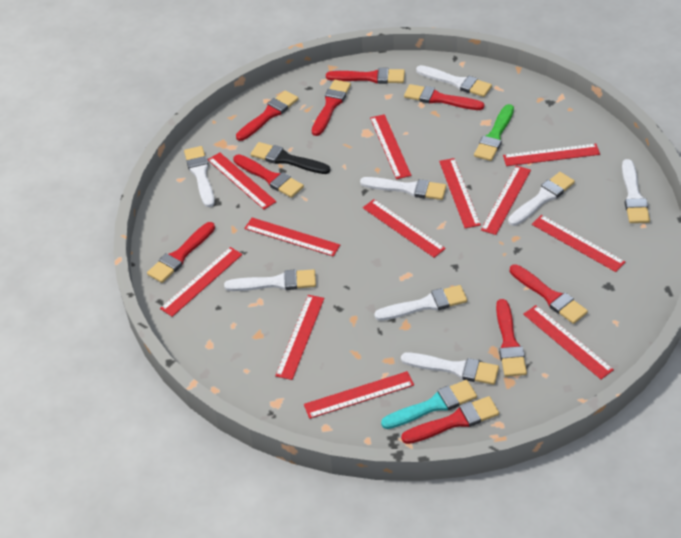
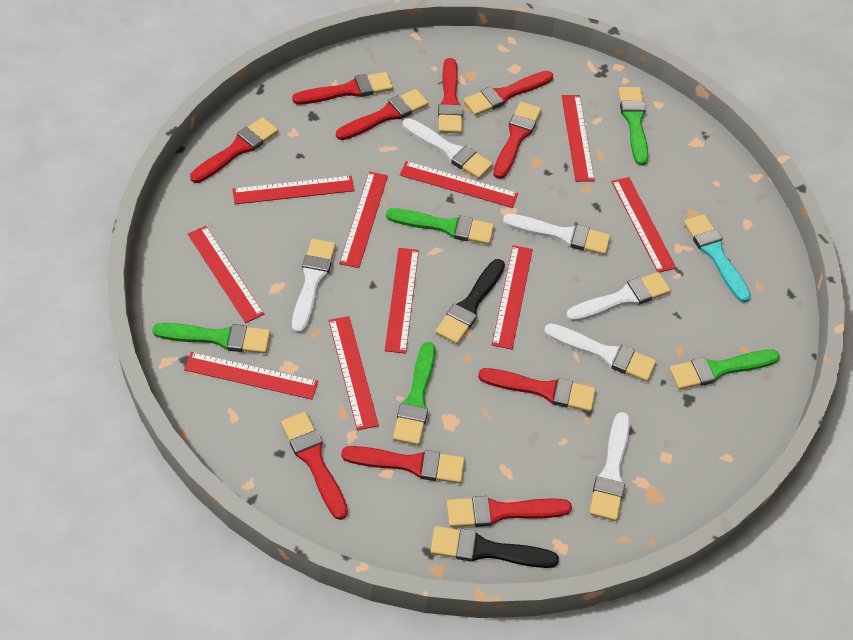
black brush: [251,142,331,174] = 1 -> [430,526,559,568] [435,259,505,344] = 2
green brush: [474,104,514,161] = 1 -> [152,323,270,354] [386,208,494,245] [393,342,435,445] [618,87,649,166] [669,349,780,389] = 5
red brush: [147,222,215,283] [233,154,304,198] [236,90,298,141] [312,80,351,136] [326,68,405,84] [401,396,499,444] [404,84,485,110] [496,299,527,377] [510,264,588,324] = 9 -> [190,117,278,183] [281,412,348,520] [292,72,393,104] [336,89,429,140] [341,446,465,483] [438,58,463,133] [447,496,572,527] [464,71,553,116] [478,368,596,412] [493,102,541,179] = 10
red ruler: [160,247,242,317] [208,152,277,209] [244,218,340,257] [275,295,324,380] [304,371,414,419] [363,199,446,258] [370,114,411,179] [439,158,481,228] [481,165,531,235] [503,144,600,166] [523,305,614,379] [532,215,625,272] = 12 -> [184,352,318,400] [188,226,264,323] [232,176,355,204] [329,316,379,430] [339,172,388,268] [385,248,419,354] [400,161,518,208] [492,245,533,350] [562,95,595,182] [611,177,676,272] = 10
white brush: [184,146,215,207] [224,269,316,291] [360,177,446,200] [374,285,467,321] [401,353,499,385] [416,65,492,97] [508,172,575,226] [622,159,650,223] = 8 -> [292,239,336,334] [403,118,493,179] [503,214,611,255] [544,323,656,382] [566,272,671,322] [589,412,630,521] = 6

